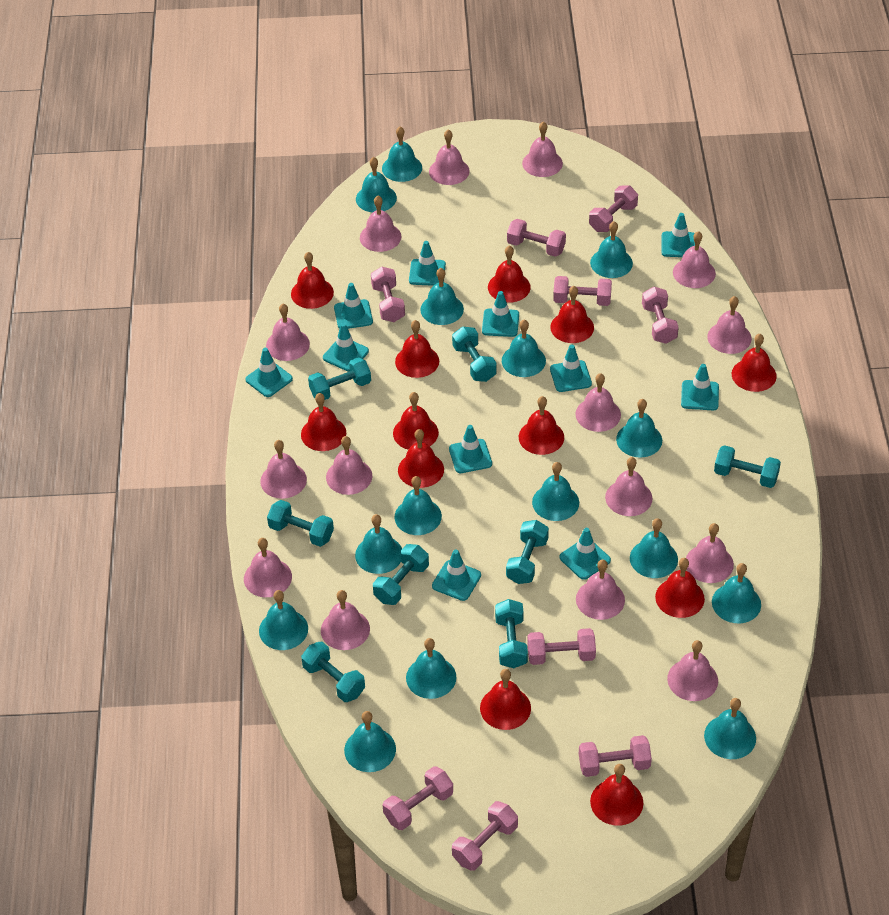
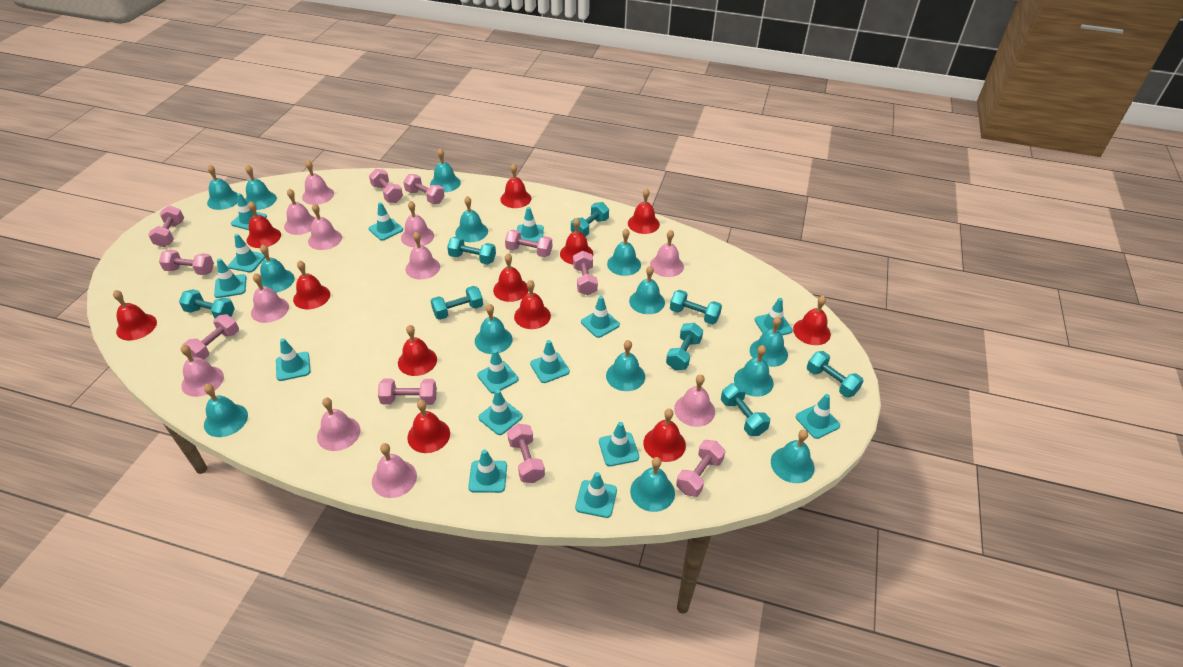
pink bell: [244,538,292,597] [260,440,307,499] [266,304,310,361] [321,590,370,650] [326,436,372,495] [360,196,401,252] [429,130,470,185] [522,122,563,177] [575,373,621,432] [576,560,625,620] [605,457,652,516] [667,640,718,701] [673,231,716,288] [686,523,734,583] [707,296,752,354] = 15 -> [181,345,224,397] [251,273,289,323] [284,189,315,235] [302,160,334,205] [308,203,342,250] [317,397,360,451] [372,443,417,498] [401,201,434,247] [405,232,440,280] [650,230,684,277] [674,374,715,427] = 11
pink dumbbell: [371,267,405,322] [383,766,453,830] [452,801,518,871] [507,219,566,257] [527,628,596,665] [553,276,612,306] [579,735,652,777] [589,186,638,232] [642,287,679,344] = 9 -> [148,206,184,247] [159,250,214,275] [183,314,239,359] [369,169,403,203] [378,378,437,405] [403,174,445,204] [505,230,552,257] [507,424,545,483] [573,251,598,295] [676,440,726,497] = 10
turquoise bell: [259,590,308,650] [344,711,396,772] [355,514,402,574] [356,157,397,212] [382,127,422,182] [395,476,442,535] [406,638,456,699] [421,268,464,325] [502,319,546,377] [532,462,579,521] [590,221,633,278] [616,399,662,457] [630,518,678,578] [704,698,756,759] [712,563,761,623] = 15 -> [204,384,248,437] [207,164,238,210] [245,165,277,210] [260,244,295,293] [430,148,461,192] [455,196,488,242] [475,304,512,354] [606,340,645,391] [607,228,641,276] [629,265,665,314] [630,457,675,512] [734,345,774,397] [750,316,788,367] [771,429,814,483] = 14
turquoise traffic cone: [245,348,293,397] [323,323,369,372] [334,283,373,329] [409,241,446,286] [432,549,481,601] [449,425,492,473] [482,291,519,337] [550,345,592,392] [560,528,611,580] [662,213,695,257] [681,364,719,410] = 11 -> [214,258,247,298] [228,234,265,272] [231,193,267,230] [276,338,311,381] [369,202,403,241] [468,449,507,493] [477,349,518,394] [479,389,523,435] [517,207,544,242] [530,340,570,383] [575,472,617,518] [581,296,620,338] [599,422,639,466] [755,298,793,335] [796,394,840,439] = 15

